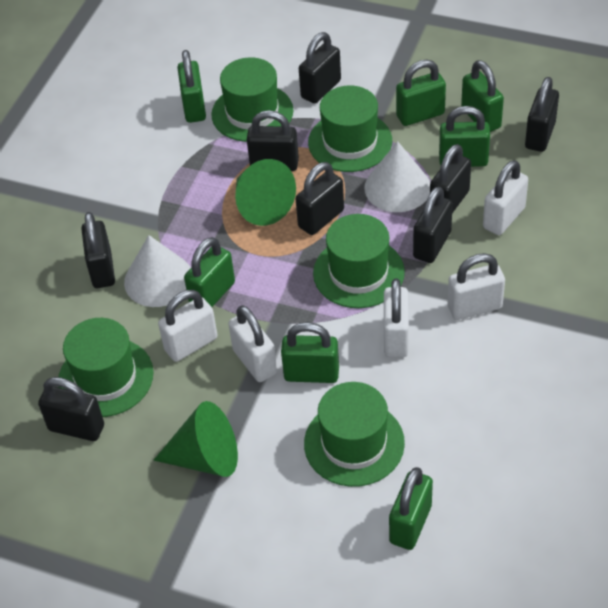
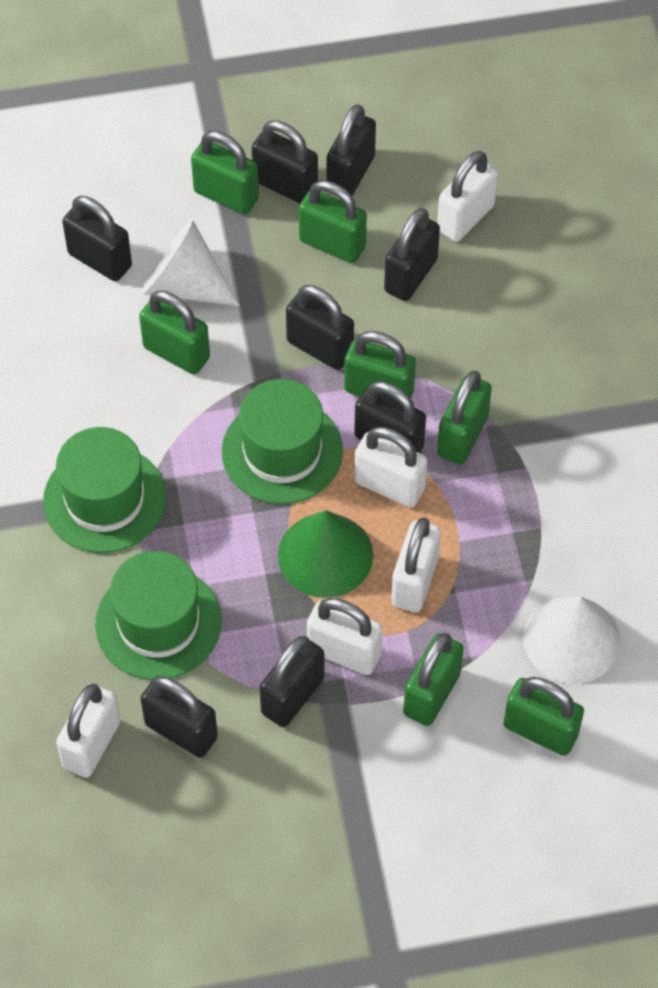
green cone: [154,401,238,477] [235,159,296,226] = 2 -> [278,510,373,598] = 1
green hat: [59,318,154,417] [211,57,293,142] [304,382,405,487] [308,86,392,172] [313,214,405,308] = 5 -> [43,427,166,553] [95,551,222,680] [222,379,343,504] = 3

